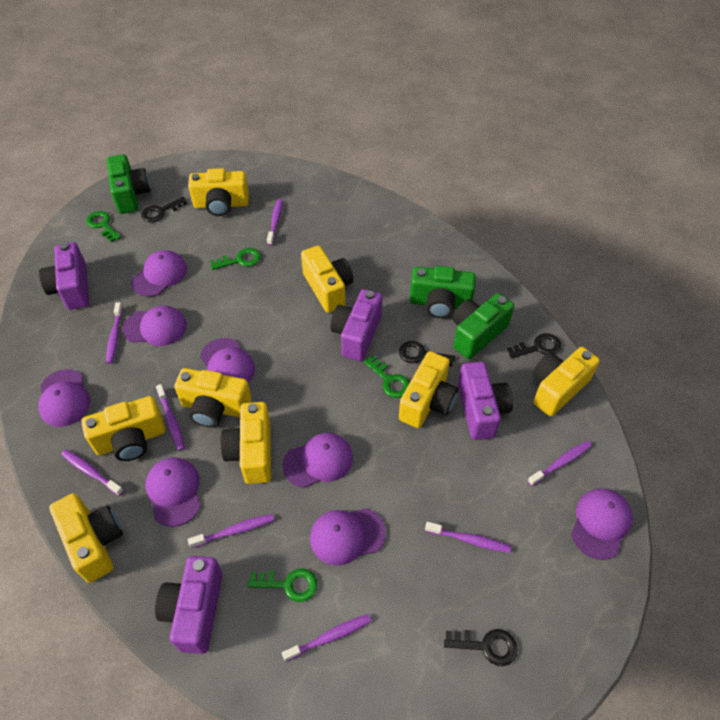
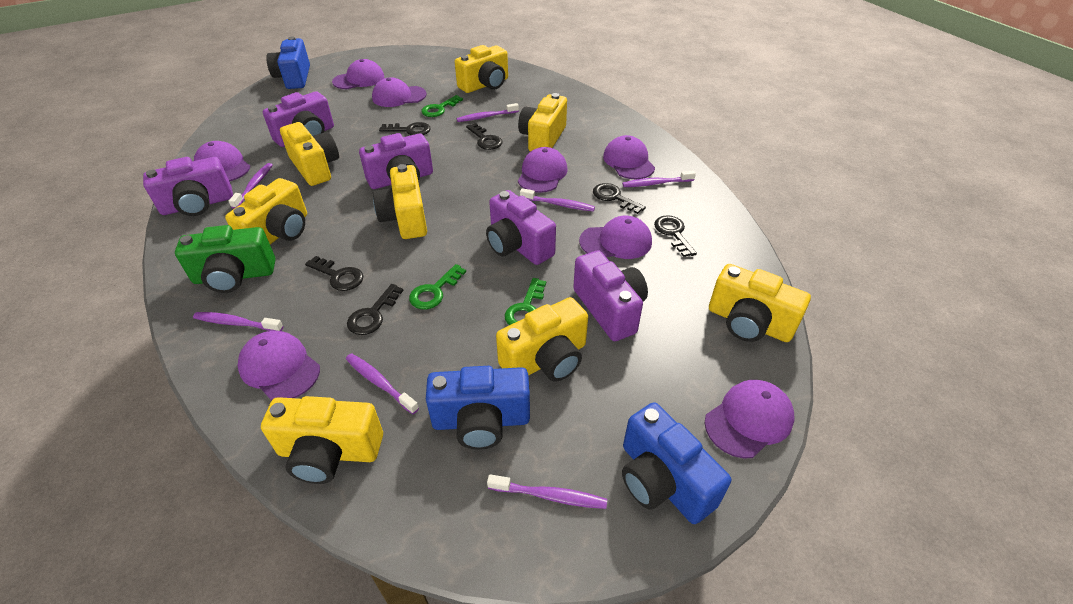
black key: [141,197,188,222] [399,341,455,366] [444,629,517,666] [507,333,561,359] = 4 -> [305,256,364,291] [347,284,404,335] [379,122,431,135] [466,123,502,150] [593,183,646,214] [654,215,697,257] = 6
blue camera: none = 0 -> [266,37,310,89] [426,366,530,450] [622,402,731,524] = 3
green camera: [107,154,151,214] [410,266,476,318] [453,293,514,359] = 3 -> [175,225,276,293] = 1
green key: [86,211,121,242] [210,248,261,270] [248,568,318,602] [364,356,410,398] = 4 -> [409,264,466,309] [421,95,463,117] [505,278,546,325] = 3
purple camera: [39,242,89,310] [155,556,223,654] [330,289,382,361] [458,362,513,440] = 4 -> [143,157,233,216] [263,91,334,147] [359,133,433,189] [486,190,556,265] [573,251,648,341] = 5
purple toothbrush: [61,450,124,496] [106,302,123,364] [156,384,185,451] [188,514,274,548] [267,199,283,245] [282,614,372,662] [425,522,511,553] [528,441,592,486] = 8 -> [193,312,283,331] [229,163,273,209] [346,353,419,414] [457,103,519,122] [487,474,607,509] [520,188,595,212] [622,171,696,187] = 7

